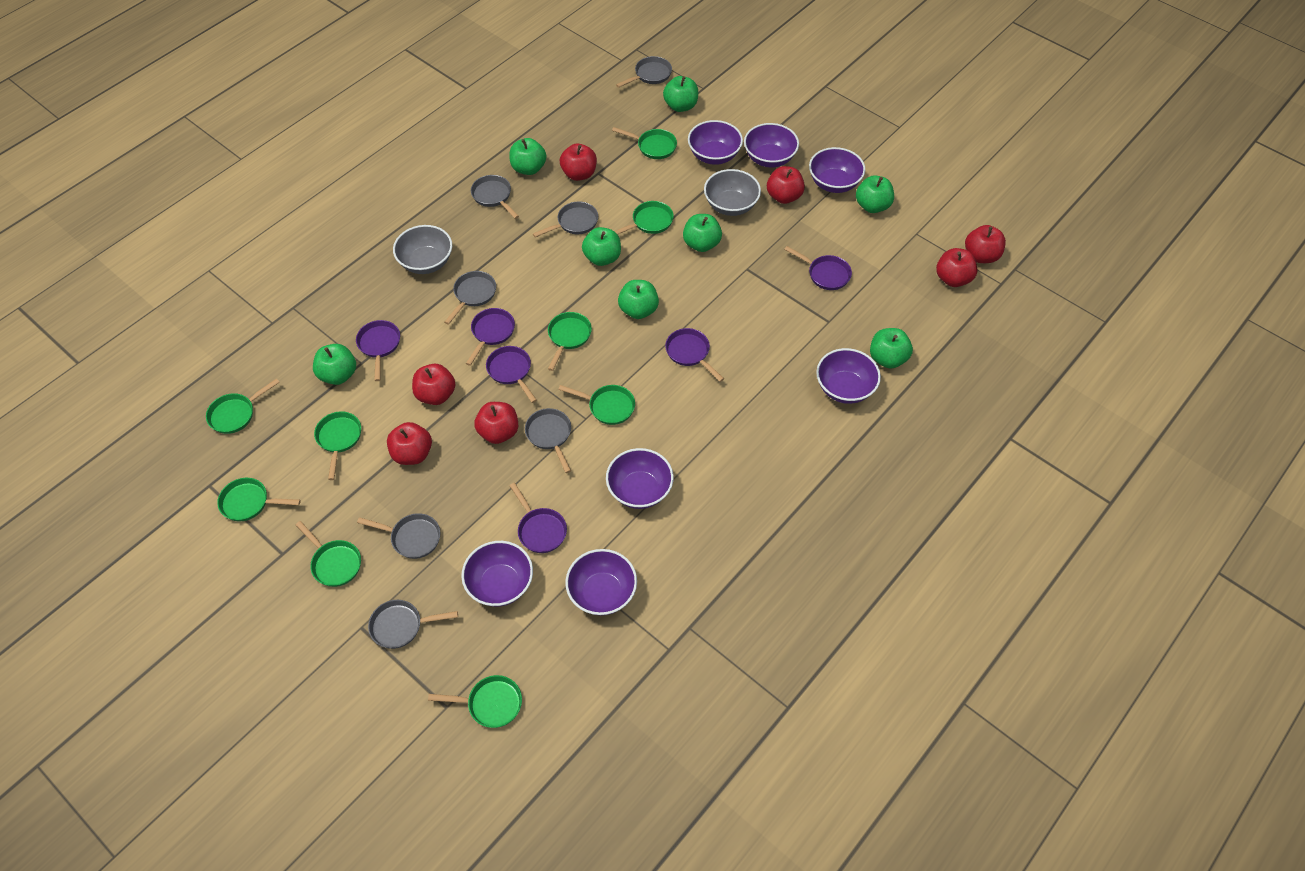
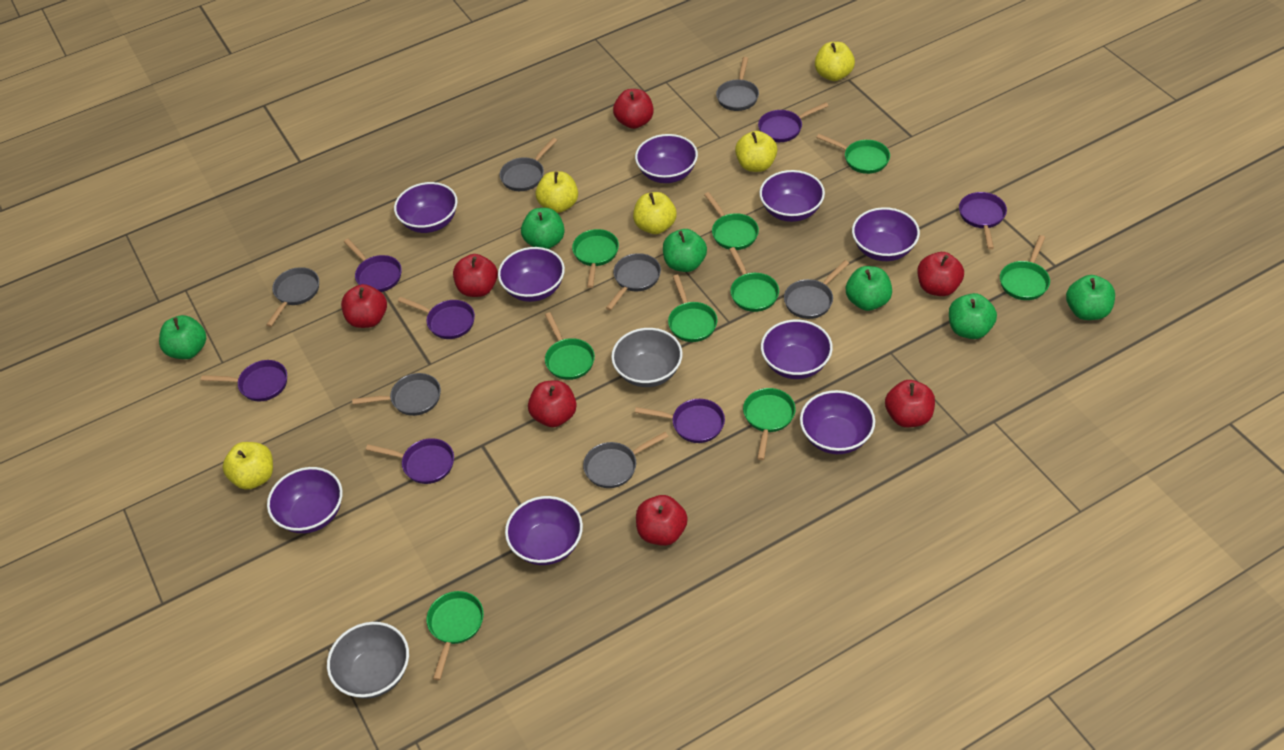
green apple: [313,344,356,385] [510,138,547,175] [582,227,621,266] [618,280,659,319] [663,76,698,112] [683,214,722,252] [856,175,894,213] [870,328,913,369] = 8 -> [159,315,206,359] [521,208,565,249] [663,229,707,272] [846,266,892,311] [949,293,997,339] [1066,275,1115,320] = 6
purple bowl: [461,541,533,607] [565,549,637,616] [606,448,674,509] [688,120,743,165] [744,123,799,168] [809,147,865,193] [816,348,881,404] = 7 -> [267,467,343,533] [394,182,458,233] [498,247,565,302] [505,496,583,565] [635,134,698,183] [759,170,825,222] [761,320,833,379] [800,390,875,454] [852,207,920,261] = 9
purple pan: [356,320,400,381] [466,308,515,366] [486,346,537,403] [509,483,567,553] [665,328,724,382] [784,246,852,290] = 6 -> [201,360,287,402] [344,239,402,292] [366,438,454,484] [398,297,475,339] [635,399,725,443] [758,102,828,142] [959,192,1007,249] = 7
yellow apple: none = 0 -> [223,442,273,490] [536,171,578,213] [633,192,677,234] [735,131,777,172] [815,42,855,81] = 5

